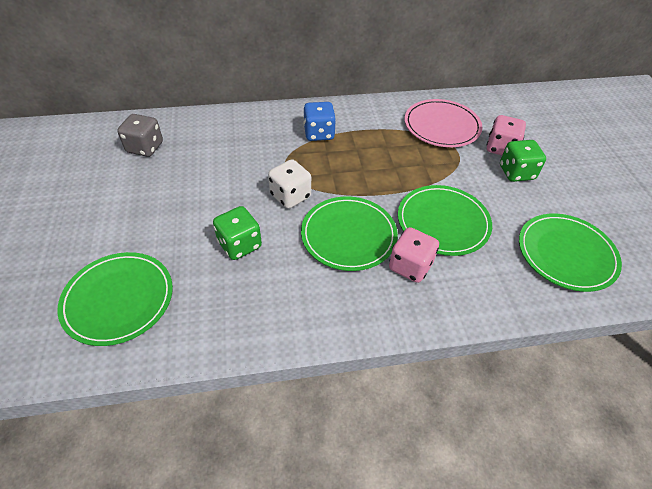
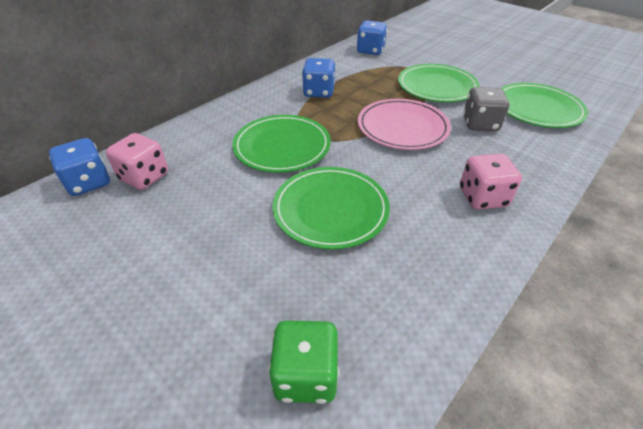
blue dice: [303,102,336,141] = 1 -> [49,138,110,196] [302,58,335,98] [357,20,387,55] = 3
green dice: [213,206,262,260] [500,140,546,182] = 2 -> [269,320,339,404] = 1
white dice: [268,159,311,209] = 1 -> none = 0

